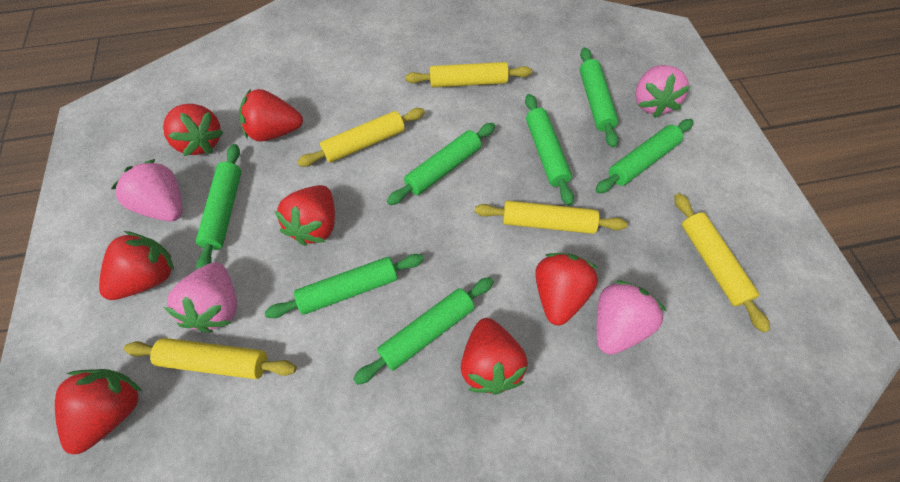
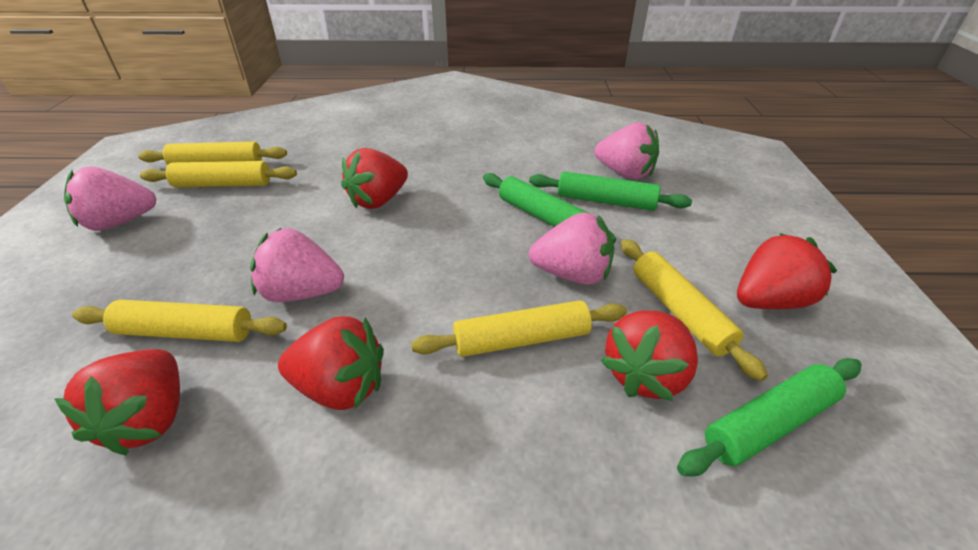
green rolling pin: [196,144,241,269] [265,254,424,318] [353,277,494,385] [387,123,495,205] [525,94,574,206] [580,47,618,148] [595,119,694,194] = 7 -> [483,173,616,243] [529,171,692,211] [677,358,861,476] = 3
red strawberry: [55,369,142,454] [99,231,174,300] [163,104,224,156] [239,89,303,142] [275,185,335,246] [461,318,528,395] [535,253,599,325] = 7 -> [54,349,180,455] [278,317,384,410] [341,148,408,209] [601,310,698,401] [737,233,837,309] = 5

